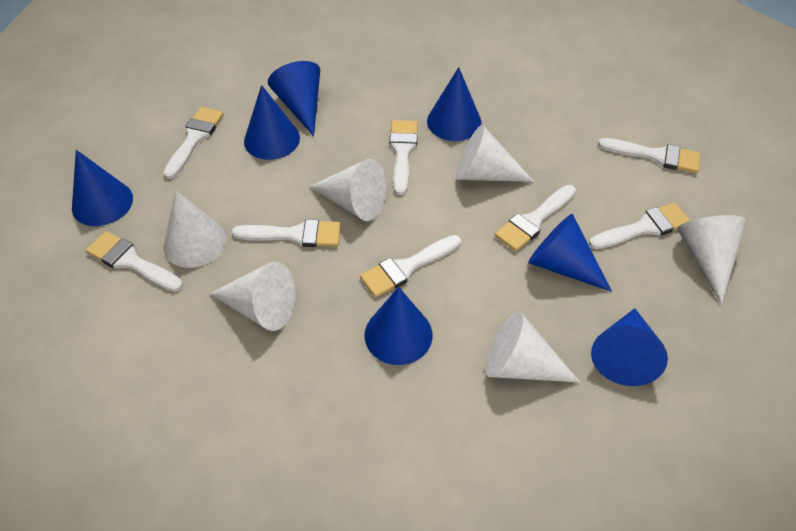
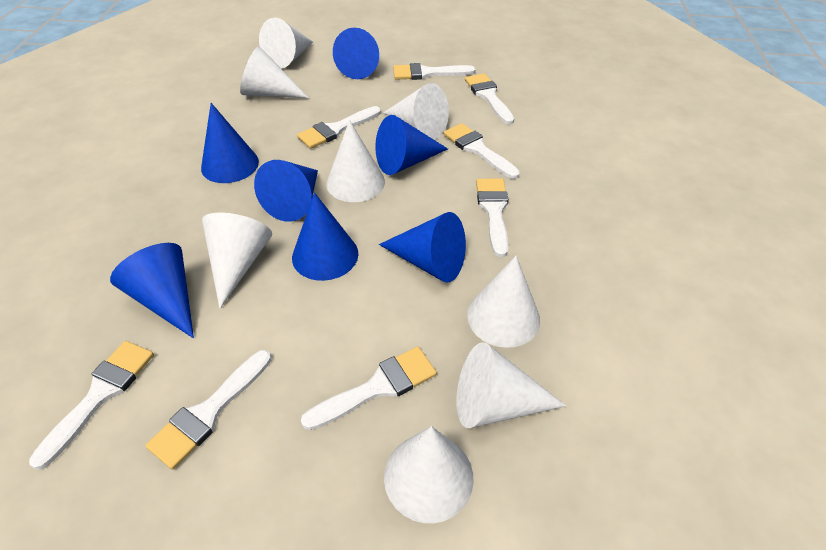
white cone: [163,191,226,268] [209,262,295,331] [309,159,386,221] [456,125,534,182] [485,311,580,383] [677,215,747,304] = 6 -> [202,213,272,309] [240,46,309,98] [259,18,313,69] [326,120,385,202] [383,83,449,140] [384,426,474,523] [456,342,566,428] [467,256,540,348] = 8

